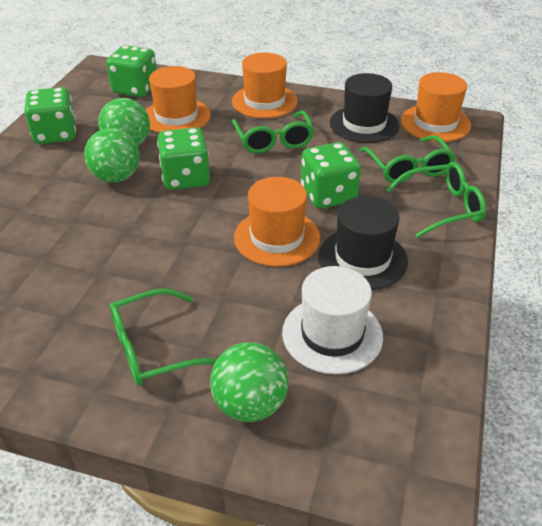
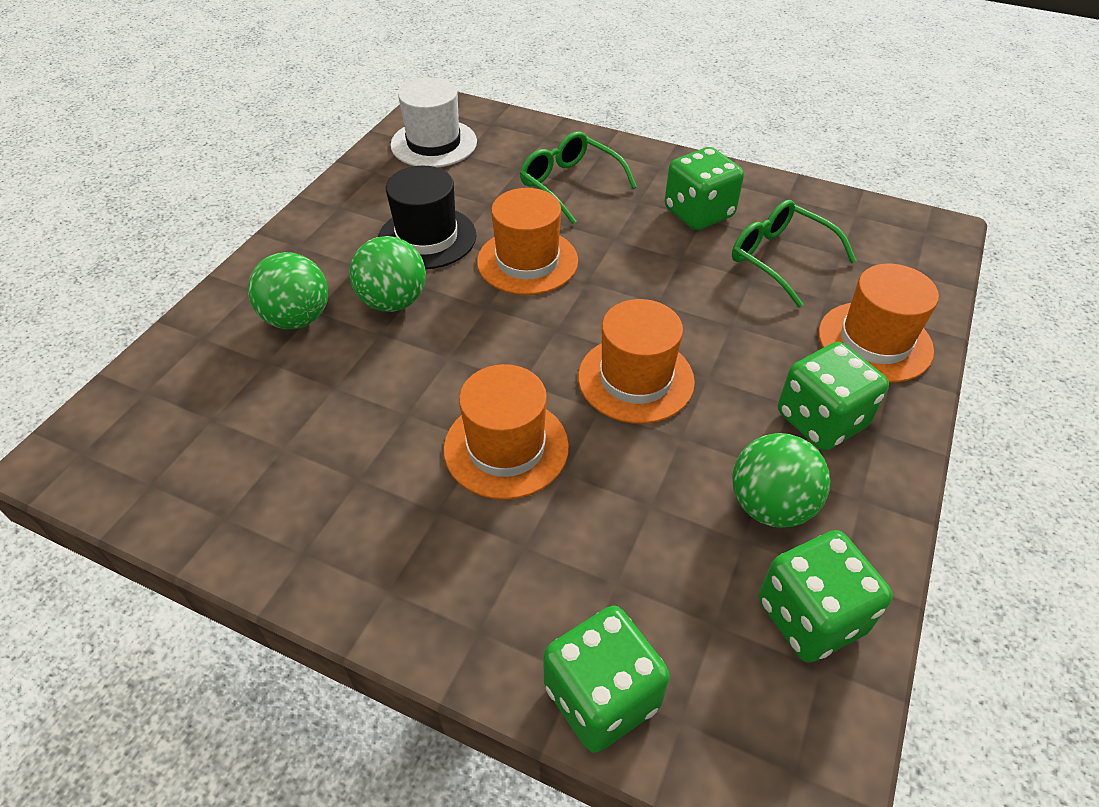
black hat: [318,196,408,290] [330,73,399,143] = 2 -> [378,166,476,269] = 1
green glasses: [110,288,217,386] [232,111,314,153] [359,135,456,183] [386,162,486,238] = 4 -> [520,131,637,224] [732,200,857,307] = 2

